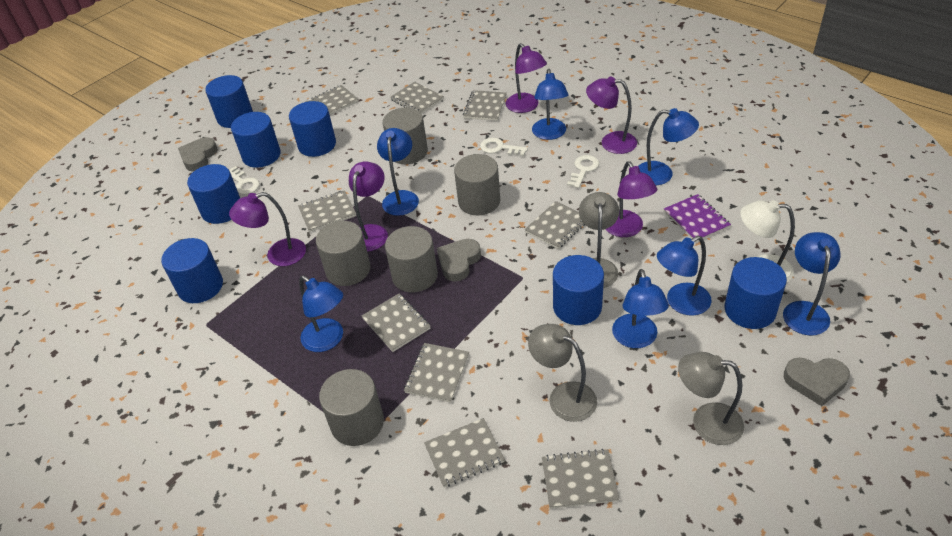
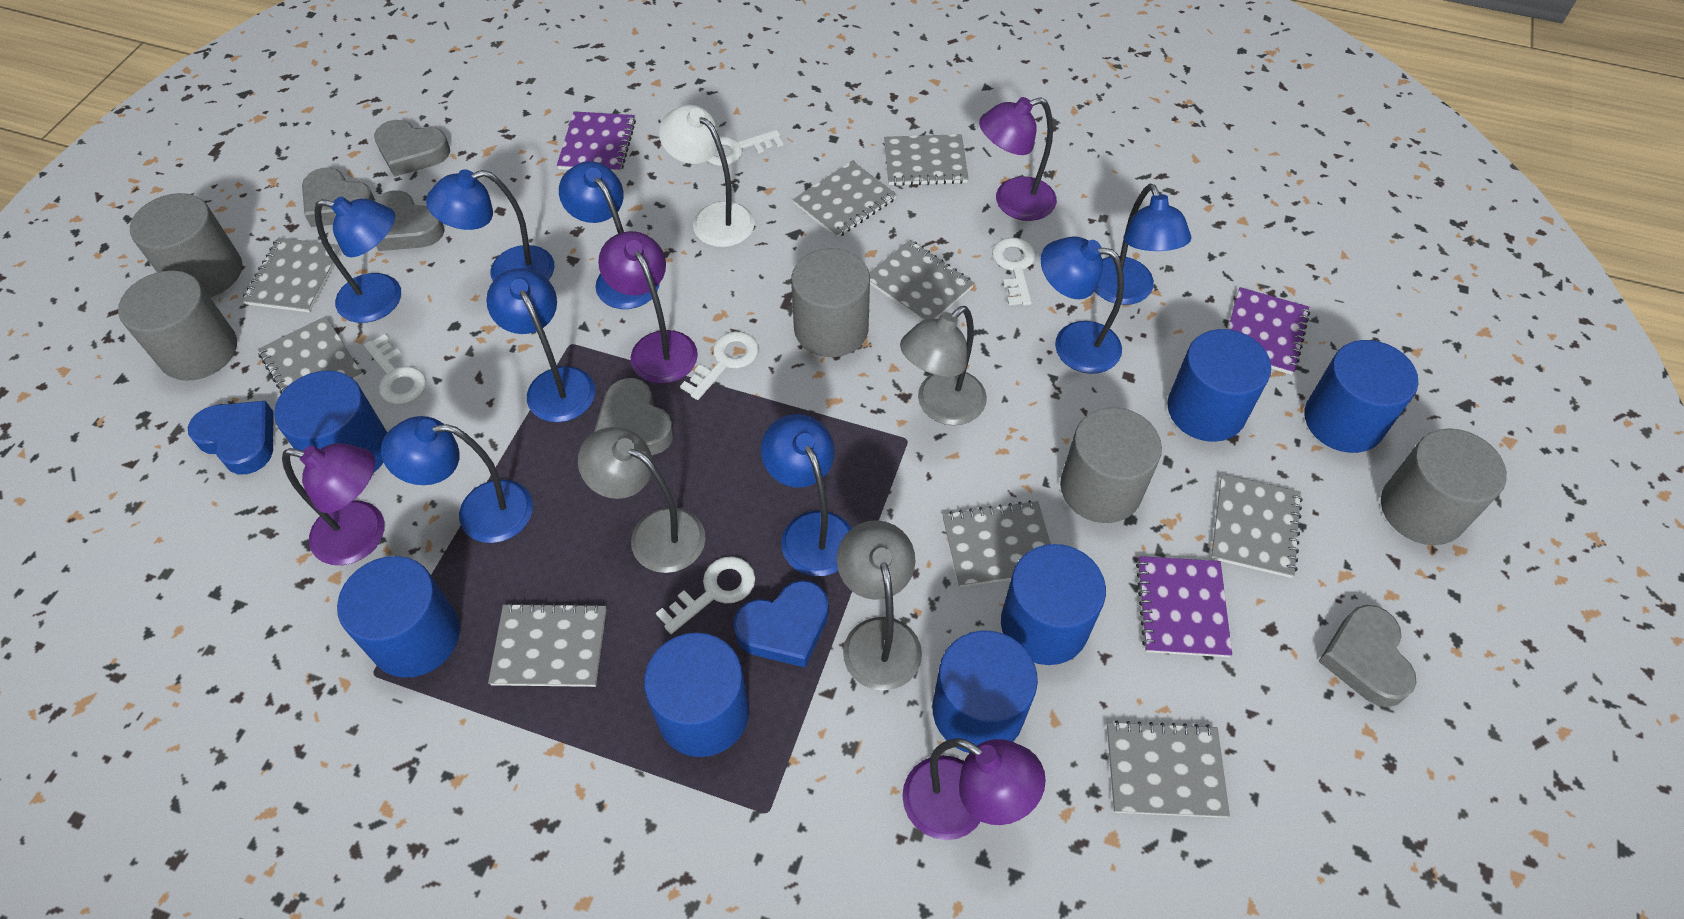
blue heart: none = 0 -> [188,401,273,474] [734,580,829,668] = 2
blue lamp: [299,275,343,352] [377,128,419,216] [532,69,569,140] [612,269,669,348] [638,108,699,185] [657,236,711,316] [783,232,841,336] = 7 -> [315,196,401,323] [381,416,533,543] [426,169,555,281] [486,268,595,422] [559,161,660,309] [761,414,852,576] [1041,237,1124,374] [1095,184,1191,305] = 8
grey heart: [178,137,218,171] [437,239,481,282] [784,358,850,406] = 3 -> [302,168,375,227] [374,120,450,177] [374,191,445,251] [594,378,674,455] [1319,605,1417,707] = 5
purple lamp: [229,192,306,266] [349,161,388,252] [506,43,547,113] [586,77,637,154] [606,161,657,237] = 5 -> [282,443,384,565] [598,231,698,384] [902,738,1046,840] [979,97,1057,221] = 4
purple notebook: [664,194,731,242] = 1 -> [557,111,636,173] [1136,556,1232,657] [1228,287,1310,375] = 3
white key: [229,166,260,194] [480,138,528,156] [567,155,599,188] = 3 -> [363,334,426,405] [656,556,755,634] [680,331,759,400] [707,130,783,166] [992,238,1035,306] = 5

